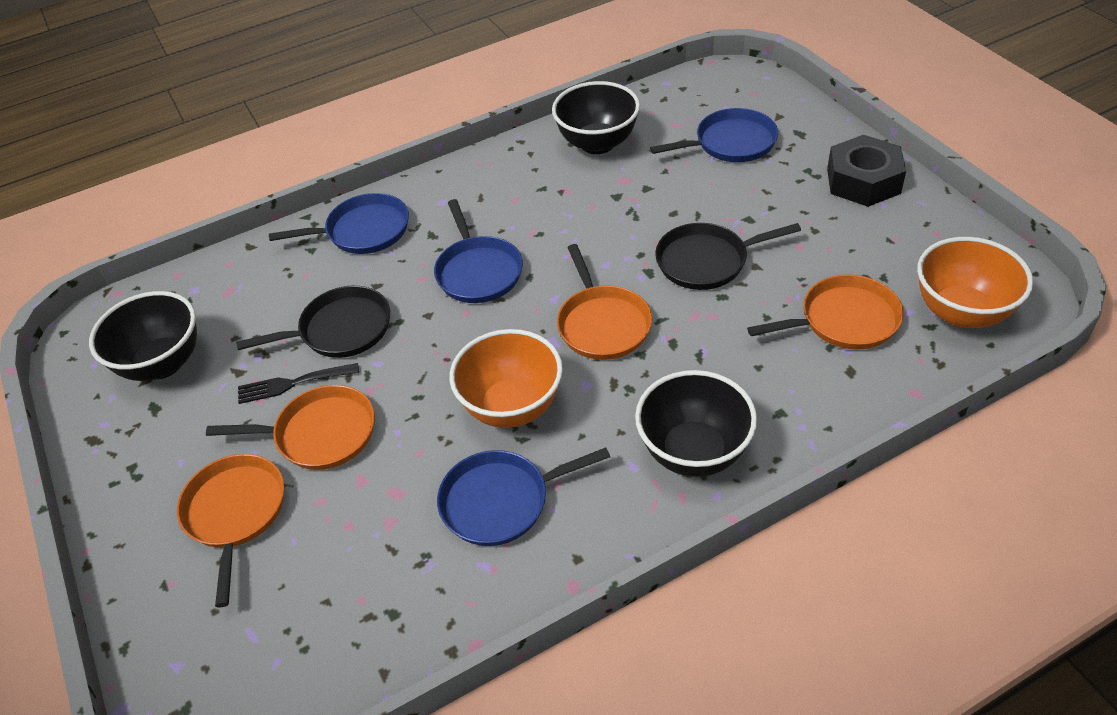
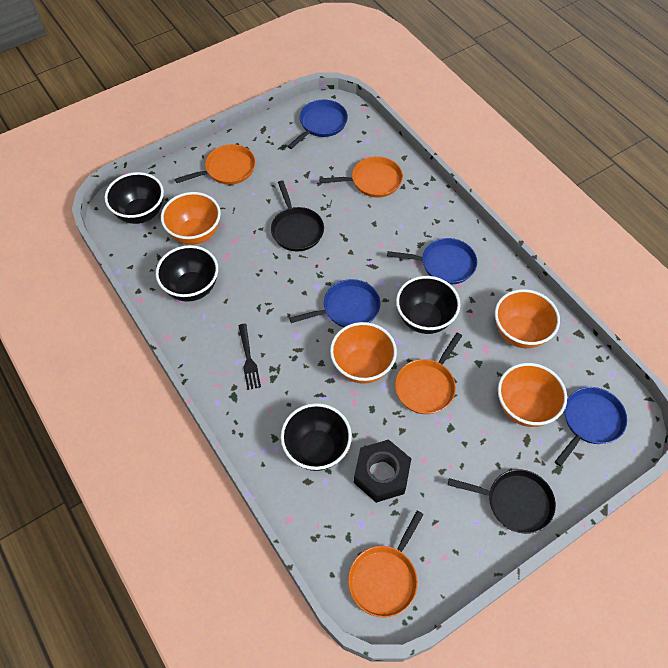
black bowl: [89,291,197,381] [552,81,640,154] [635,370,757,477] = 3 -> [105,172,164,224] [156,245,218,302] [281,403,352,471] [396,276,460,334] = 4
orange bowl: [450,329,563,428] [917,237,1033,328] = 2 -> [161,192,221,245] [330,322,397,384] [495,289,560,348] [498,363,567,427] = 4

